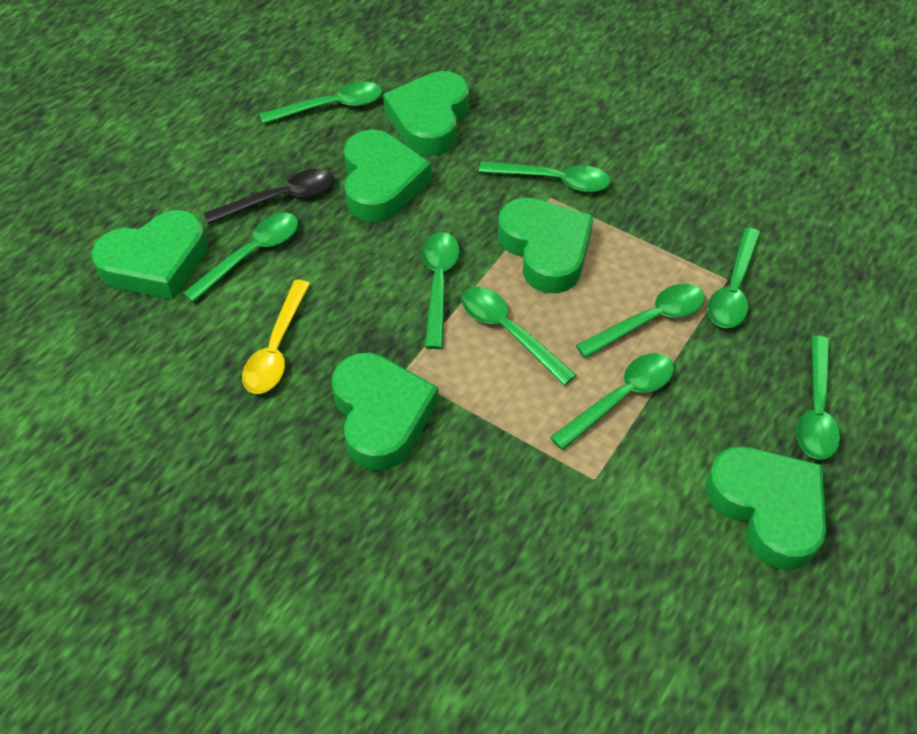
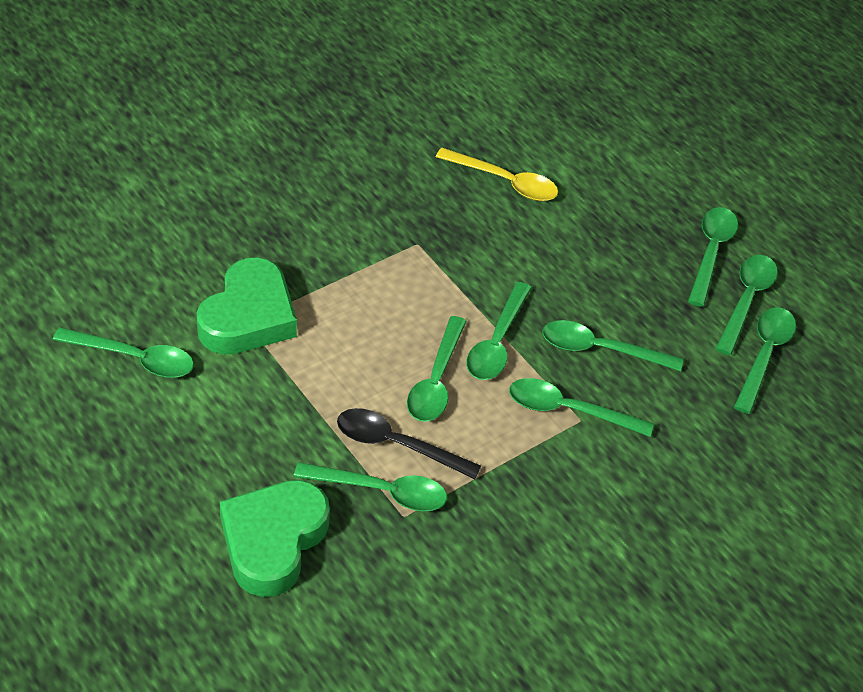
green heart: [92,210,208,300] [332,353,439,471] [344,130,431,222] [383,71,469,156] [498,197,594,293] [706,447,826,570] = 6 -> [197,257,297,355] [220,480,330,597] = 2

